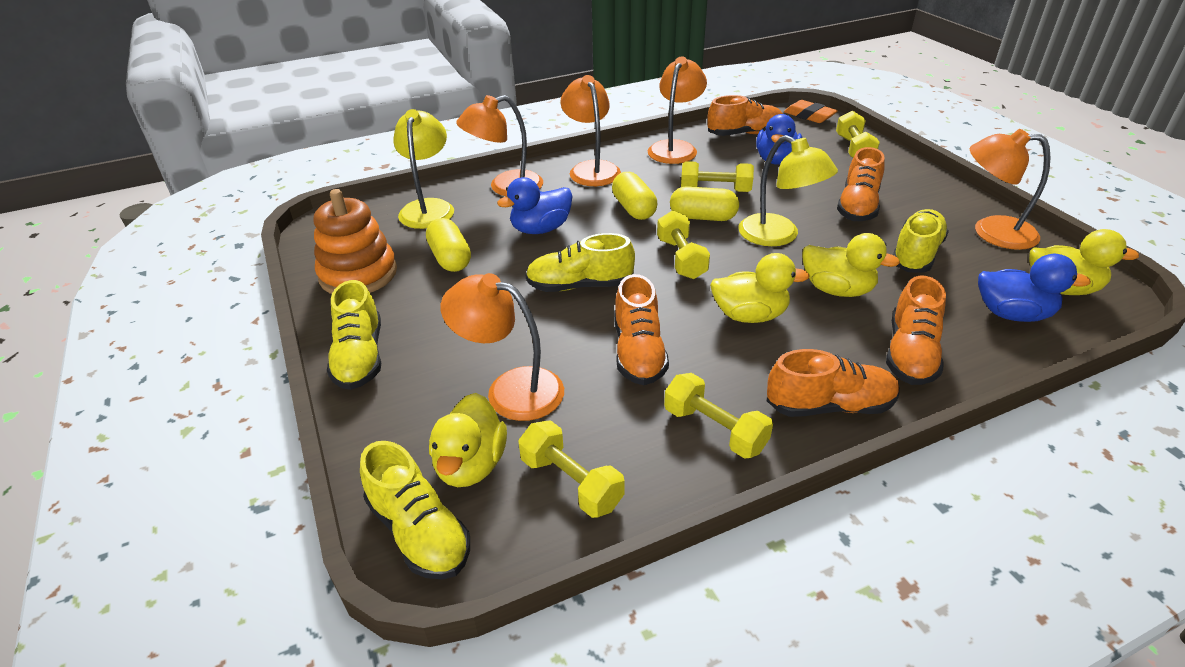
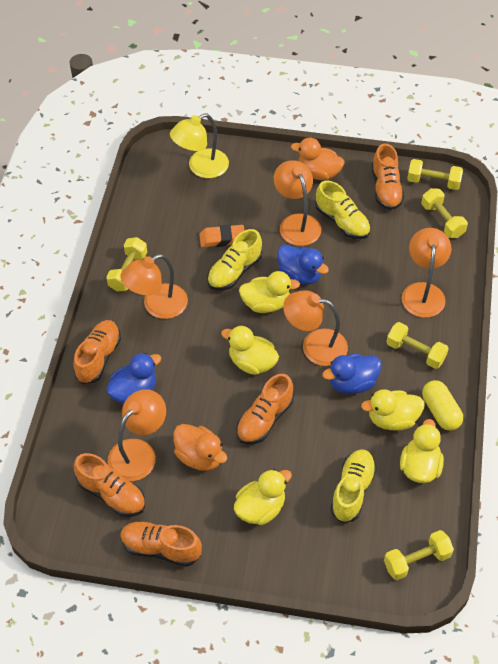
orange duck: none = 0 -> [174,424,228,471] [291,138,344,180] = 2
orange stacking toy: [313,189,397,294] = 1 -> none = 0
yellow capsule: [426,218,471,272] [612,172,657,220] [670,186,739,221] = 3 -> [422,380,463,431] = 1
yellow duck: [429,393,507,487] [710,253,810,323] [802,233,900,297] [1029,229,1139,295] = 4 -> [221,326,279,375] [234,469,292,525] [239,271,300,313] [361,389,425,431] [400,419,444,483] = 5
yellow lamp: [393,109,454,229] [738,135,838,246] = 2 -> [170,113,229,178] = 1
yellow shoe: [327,280,381,390] [360,441,470,580] [525,233,635,292] [893,209,949,272] = 4 -> [207,229,262,290] [315,181,371,239] [330,449,377,523] = 3

